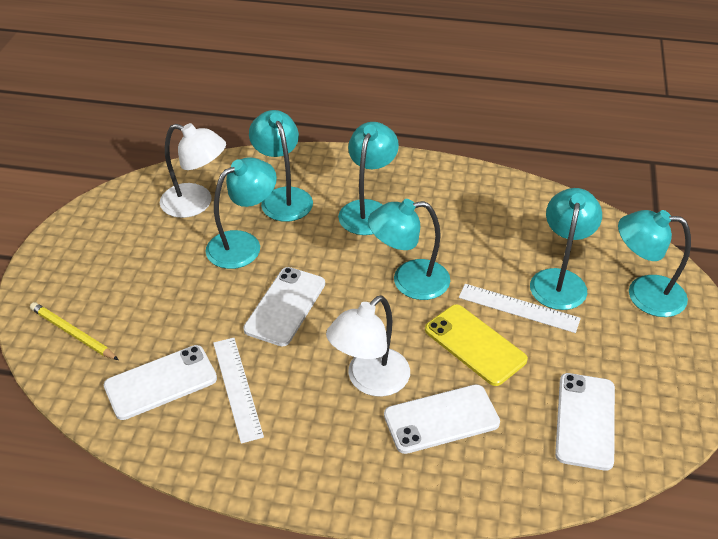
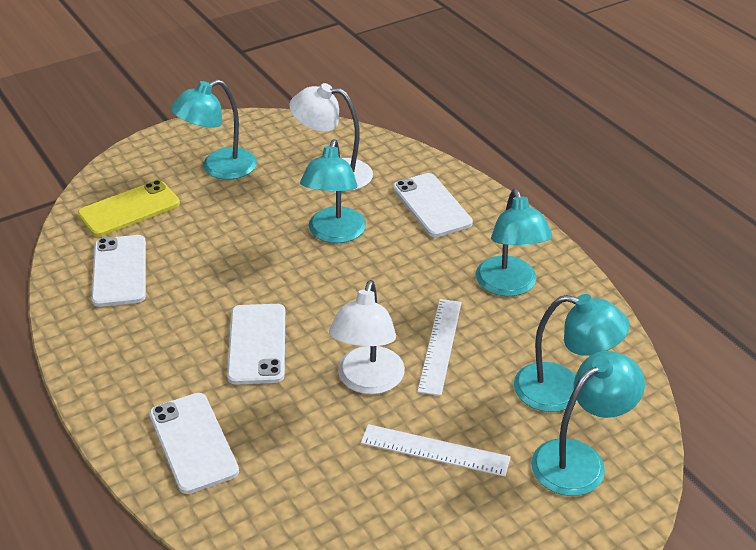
turquoise lamp: [206,157,277,269] [249,110,313,222] [338,122,399,235] [368,199,450,300] [530,188,602,310] [618,210,691,317] = 6 -> [171,79,257,180] [300,139,366,243] [476,189,552,296] [514,294,630,412] [531,351,645,496] = 5
yellow pencil: [30,302,118,360] = 1 -> none = 0

